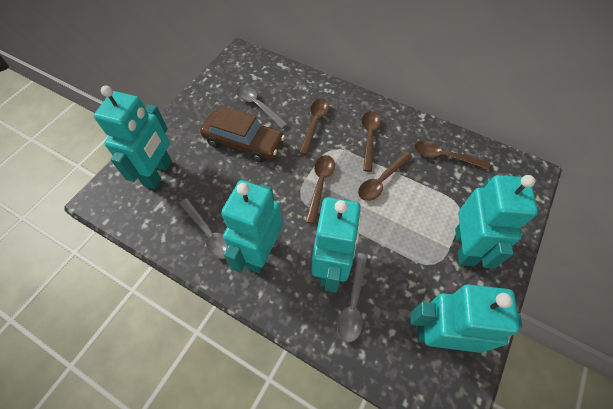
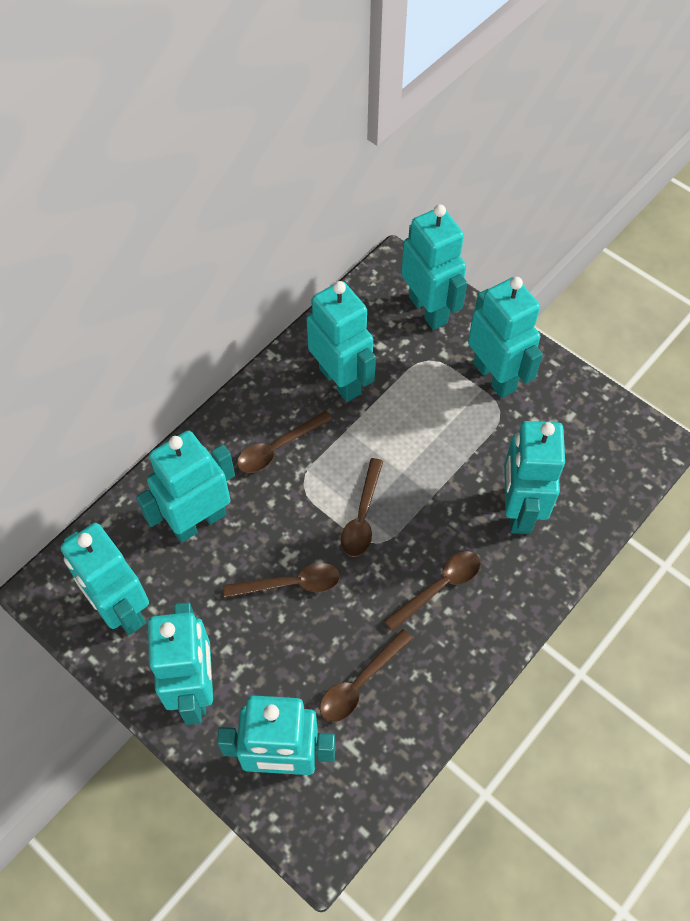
brown car: [200,106,285,162] = 1 -> none = 0
grey spoon: [179,198,227,259] [236,86,288,129] [337,253,368,342] = 3 -> none = 0
turquoise robot: [94,86,172,189] [221,180,282,273] [312,197,362,293] [411,284,522,353] [455,175,538,269] = 5 -> [61,523,149,635] [136,430,235,543] [148,602,213,725] [217,696,335,775] [306,281,376,402] [401,204,467,330] [468,277,543,398] [504,421,565,534] = 8

